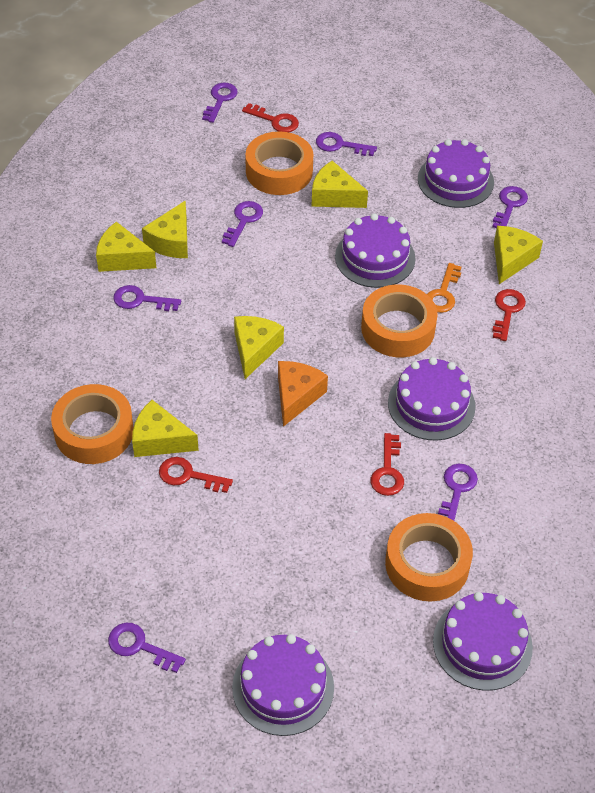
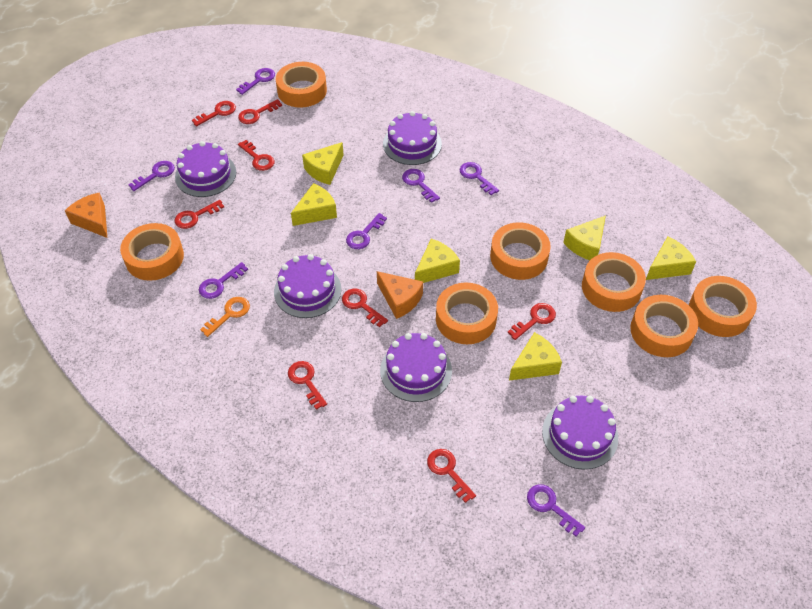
orange cheese: [278,361,328,427] = 1 -> [65,192,107,238] [377,271,423,319] = 2
orange tape: [51,384,134,464] [245,131,313,195] [361,285,438,357] [385,513,473,602] = 4 -> [120,223,184,281] [276,62,327,108] [436,282,498,344] [490,222,551,280] [582,252,646,312] [630,295,698,357] [689,276,757,337] = 7
red key: [159,457,233,493] [242,103,299,132] [370,433,404,496] [492,289,526,341] = 4 -> [175,200,224,229] [192,101,236,127] [238,99,282,124] [238,140,274,171] [288,361,327,410] [342,289,388,327] [427,449,476,503] [508,303,556,340] = 8

